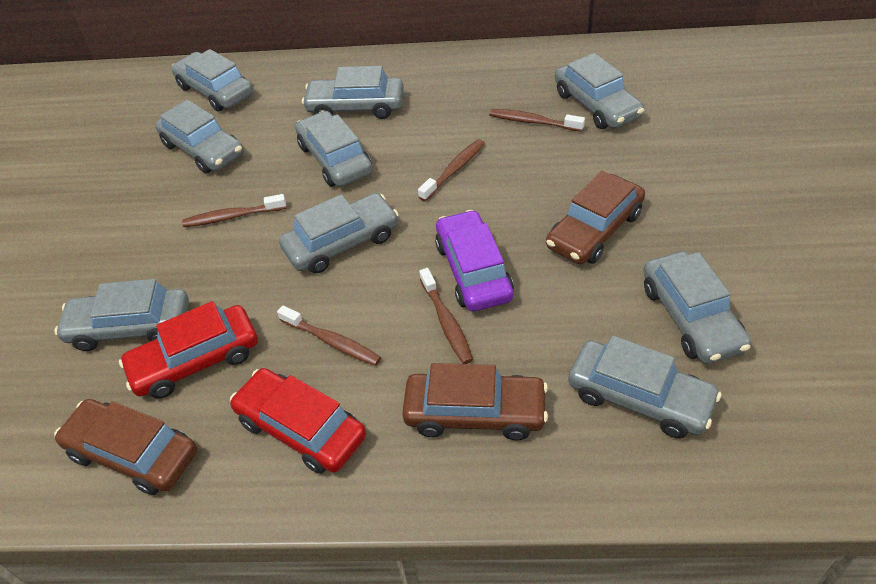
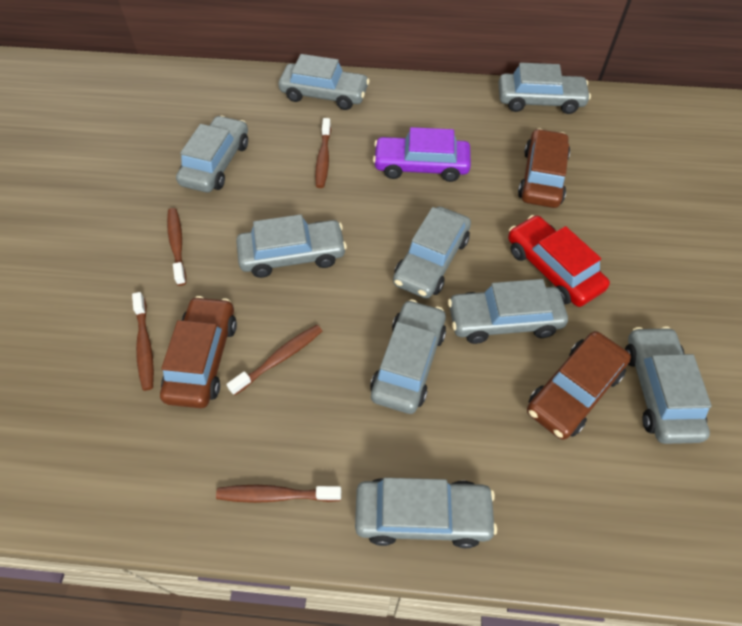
red car: [119,301,258,399] [230,368,366,474] = 2 -> [508,215,610,307] = 1

